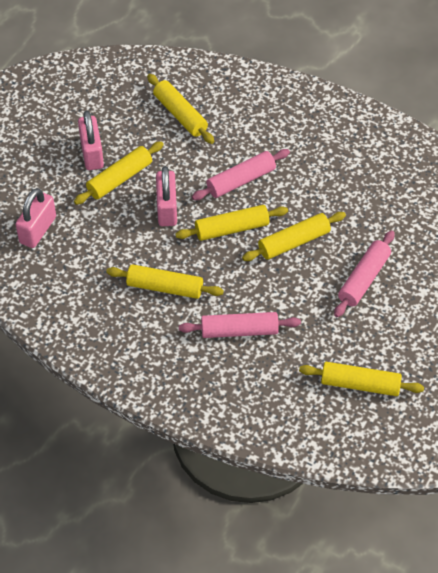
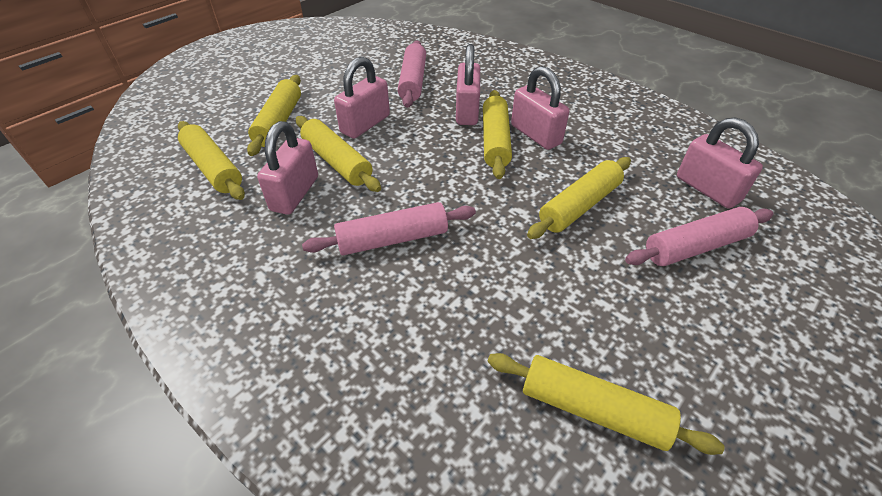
pink padlock: [15,188,56,248] [78,111,104,170] [156,166,177,226] = 3 -> [257,121,318,215] [334,56,390,139] [456,44,480,125] [511,66,570,150] [677,117,763,209] = 5

